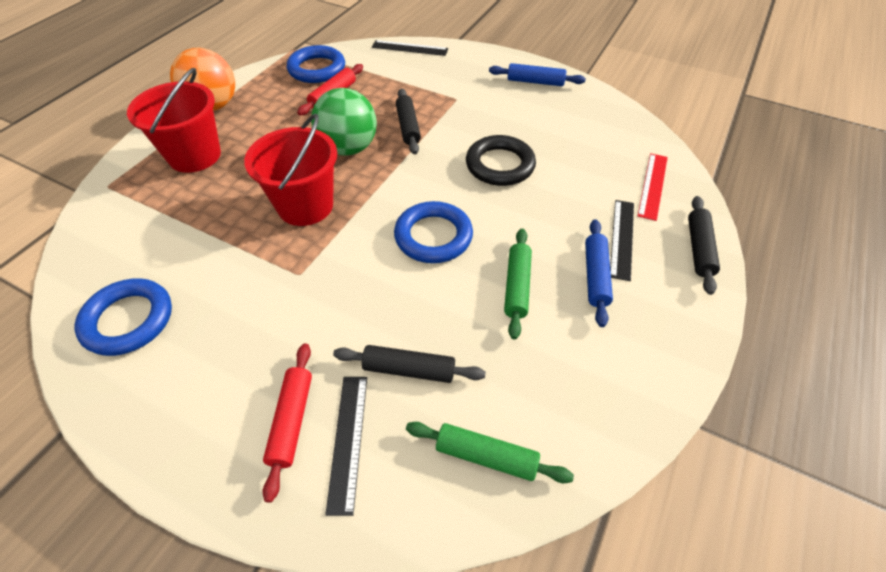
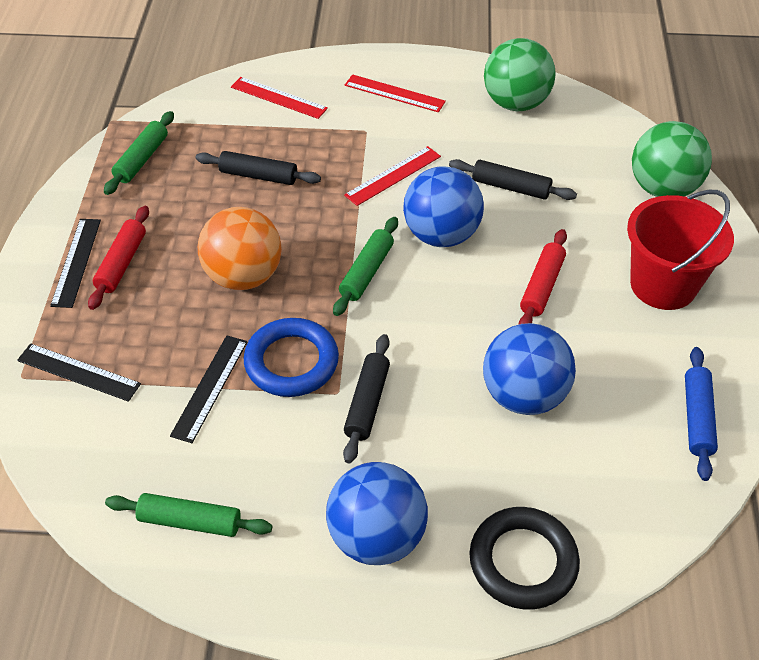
blue ball: none = 0 -> [326,462,428,565] [403,166,484,247] [483,323,576,415] = 3
blue ring: [75,278,172,356] [287,45,345,83] [394,201,473,263] = 3 -> [244,318,339,397] = 1
blue rolling pin: [489,63,586,86] [585,219,613,327] = 2 -> [685,347,718,481] = 1
green ball: [311,88,377,156] = 1 -> [484,38,556,111] [632,121,712,197] = 2
green rolling pin: [406,422,574,483] [504,228,532,339] = 2 -> [104,111,174,195] [105,493,272,537] [333,217,398,316] = 3
red bucket: [127,68,221,173] [244,114,337,226] = 2 -> [627,190,734,310] = 1
red ruler: [638,153,668,221] = 1 -> [231,77,328,119] [344,146,441,206] [345,74,446,112] = 3

